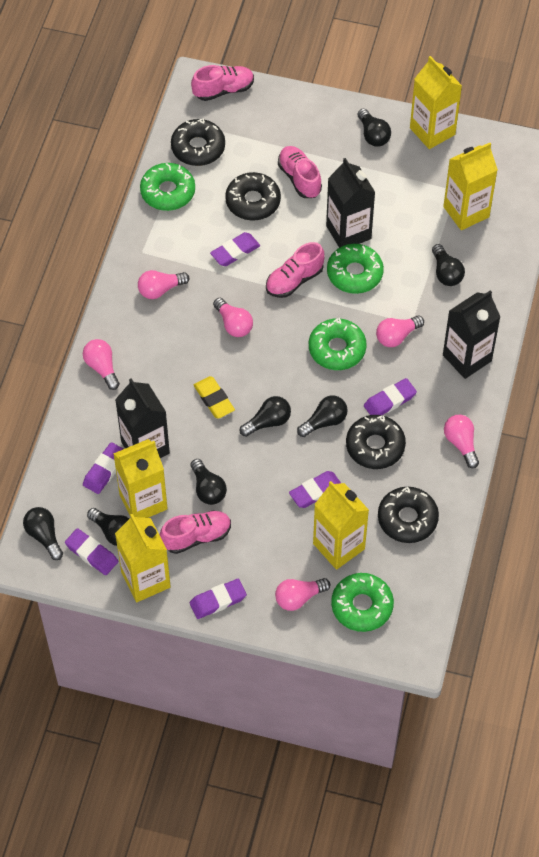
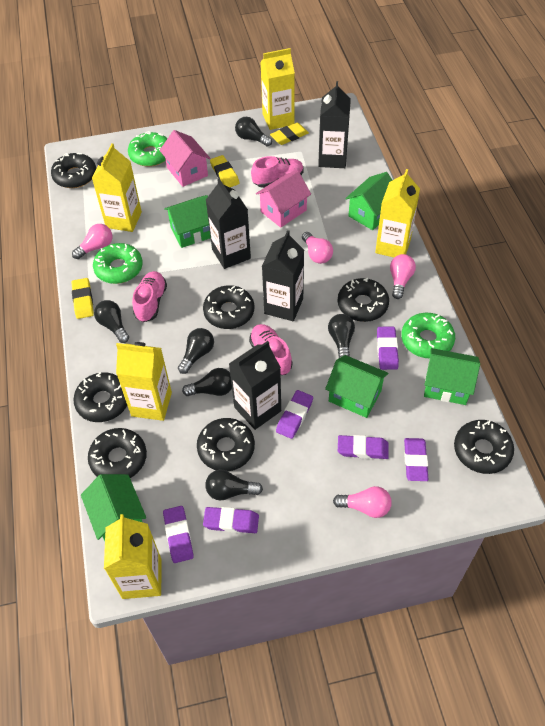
black carton: [115,378,170,458] [326,158,375,248] [443,290,500,379] = 3 -> [206,178,251,269] [229,341,281,430] [262,230,304,321] [318,81,351,168] = 4
black donut: [171,118,225,166] [225,172,281,221] [346,415,406,469] [378,487,439,543] = 4 -> [51,153,96,188] [73,372,127,422] [88,428,147,478] [197,418,255,471] [203,285,254,329] [338,278,389,322] [454,420,514,474] = 7
black light bulb: [23,507,63,560] [87,508,129,546] [191,459,227,505] [239,396,291,437] [297,396,348,437] [357,108,391,147] [432,244,465,286] = 7 -> [94,300,129,343] [178,328,214,374] [182,368,232,396] [205,470,263,501] [235,117,272,147] [328,314,355,358] = 6
green donut: [140,163,195,211] [309,318,367,370] [327,244,384,294] [331,573,394,632] = 4 -> [93,243,143,284] [128,131,168,167] [401,313,455,358] = 3
green house: none = 0 -> [81,474,146,541] [164,195,211,248] [325,355,388,418] [345,172,392,230] [424,348,480,405] = 5
pink house: none = 0 -> [160,130,210,187] [256,171,311,228] = 2
pink light bulb: [83,339,120,390] [138,270,189,299] [213,298,253,337] [275,578,330,611] [376,315,424,347] [444,415,479,468] = 6 -> [72,224,112,259] [302,232,333,264] [333,486,392,518] [390,254,416,299] = 4
pink shoe: [159,510,231,554] [191,65,254,101] [266,242,324,298] [278,146,322,198] = 4 -> [132,271,167,322] [249,324,292,375] [251,156,304,188] = 3
yellow eraser: [194,376,235,419] = 1 -> [72,278,94,319] [210,155,239,187] [270,123,309,145] = 3

